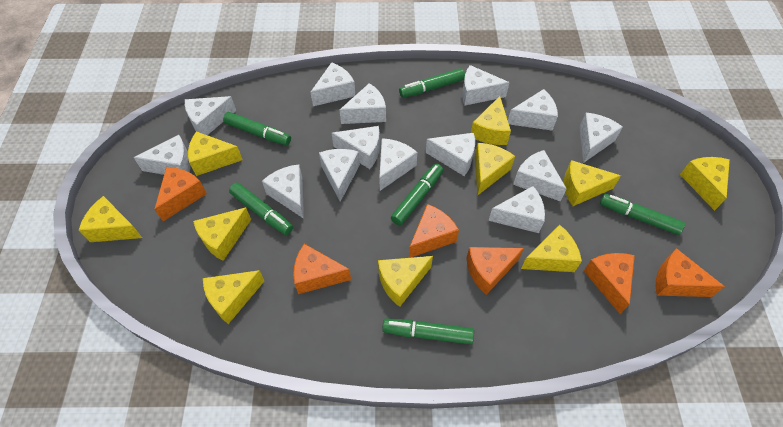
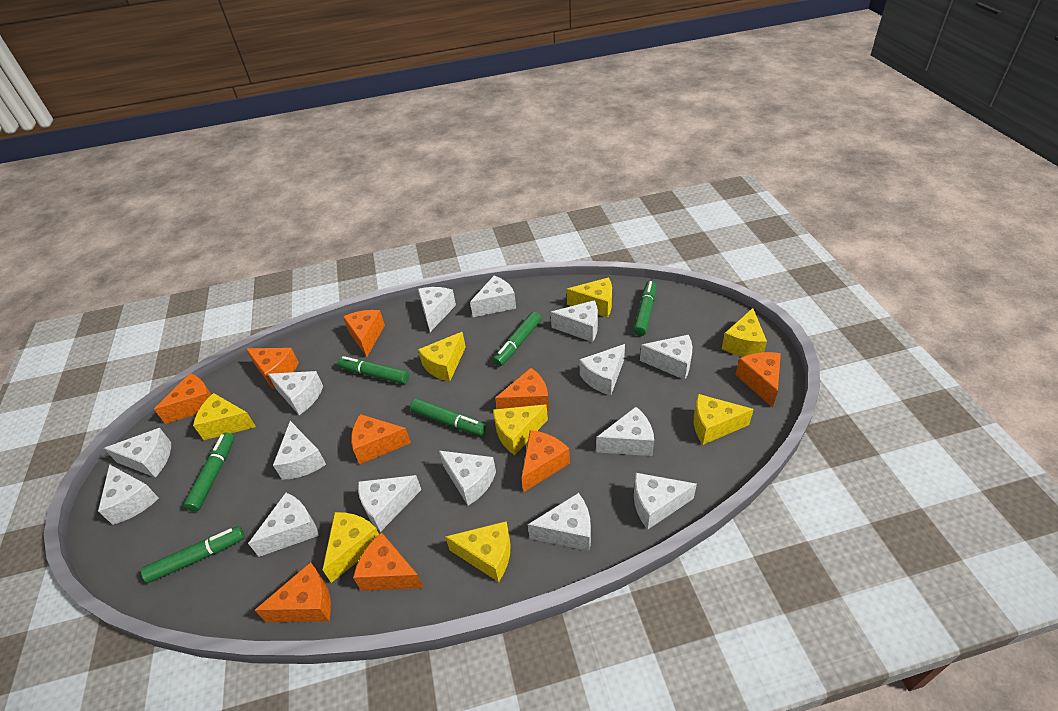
orange cheese: [155,167,207,221] [293,244,351,294] [409,204,459,258] [466,247,524,295] [584,253,635,314] [656,248,725,297] = 6 -> [154,373,211,424] [246,348,299,389] [255,562,331,622] [343,310,385,357] [351,414,411,464] [353,532,424,591] [495,368,549,412] [521,430,570,492] [735,352,781,407] = 9
white cheese: [133,135,191,175] [185,96,236,135] [262,164,304,219] [311,62,355,106] [319,149,360,202] [332,126,380,169] [339,83,386,124] [379,138,417,191] [426,133,475,176] [462,65,510,106] [488,186,545,233] [508,89,558,130] [513,150,567,201] [579,113,623,163] = 14 -> [98,464,159,525] [104,428,171,478] [248,493,319,557] [268,371,323,415] [273,421,326,480] [358,475,421,532] [418,287,456,332] [438,450,496,506] [470,276,516,317] [528,493,591,551] [551,300,598,342] [579,344,625,395] [596,407,654,456] [634,473,697,530] [640,335,692,380] = 15
yellow cheese: [78,196,142,242] [188,131,243,176] [193,207,251,261] [203,270,264,324] [378,256,433,307] [471,96,511,145] [475,143,515,196] [521,225,582,272] [564,160,621,206] [680,157,730,211] = 10 -> [193,393,256,440] [323,512,379,583] [418,332,466,381] [445,521,511,582] [493,404,548,455] [567,277,612,318] [694,394,754,445] [722,308,767,357] = 8

